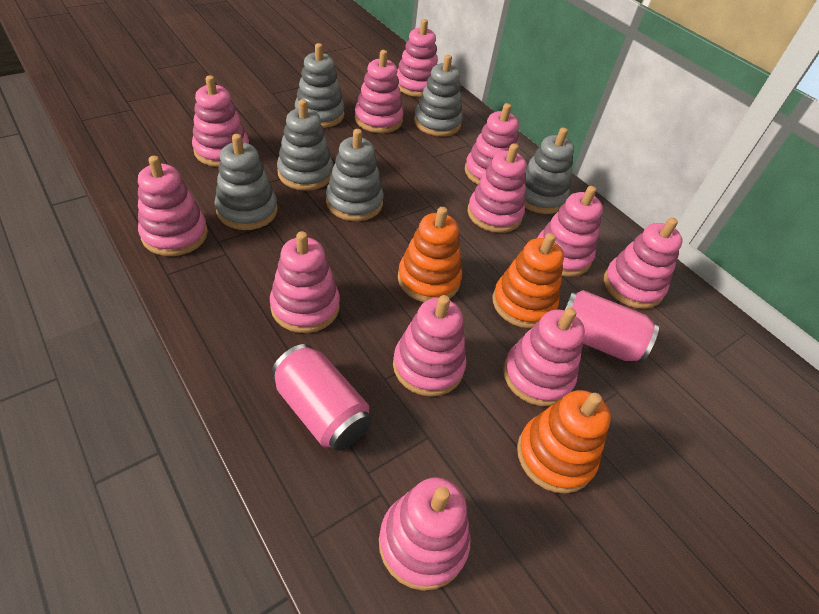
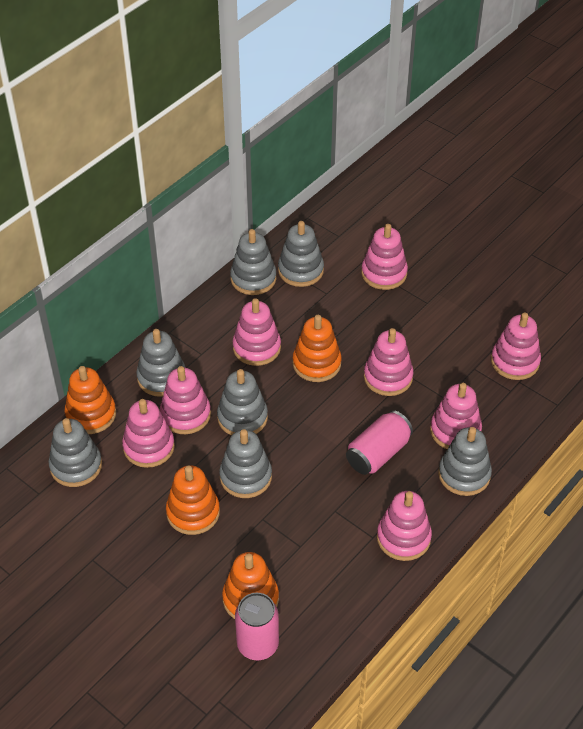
grey stacking toy: [215,134,278,230] [277,99,333,191] [295,43,344,128] [326,129,384,221] [414,55,463,137] [524,128,574,214] = 6 -> [49,418,102,487] [136,329,186,397] [217,369,268,436] [219,429,272,498] [230,229,276,295] [278,221,324,287] [438,427,492,496] = 7
orange stacking toy: [398,207,462,302] [493,233,564,328] [517,390,611,494] = 3 -> [65,366,116,434] [166,465,220,535] [222,552,279,619] [293,315,342,382] = 4
pink stacking toy: [138,156,208,256] [192,75,249,167] [270,231,340,333] [355,50,404,133] [379,477,470,591] [393,295,467,397] [397,19,438,97] [465,103,519,185] [468,143,527,233] [503,307,585,406] [537,186,603,277] [604,218,683,309] = 12 -> [122,399,175,468] [160,366,211,434] [233,298,281,366] [361,224,408,290] [364,328,414,396] [377,491,432,561] [430,383,482,449] [491,312,541,380] = 8

